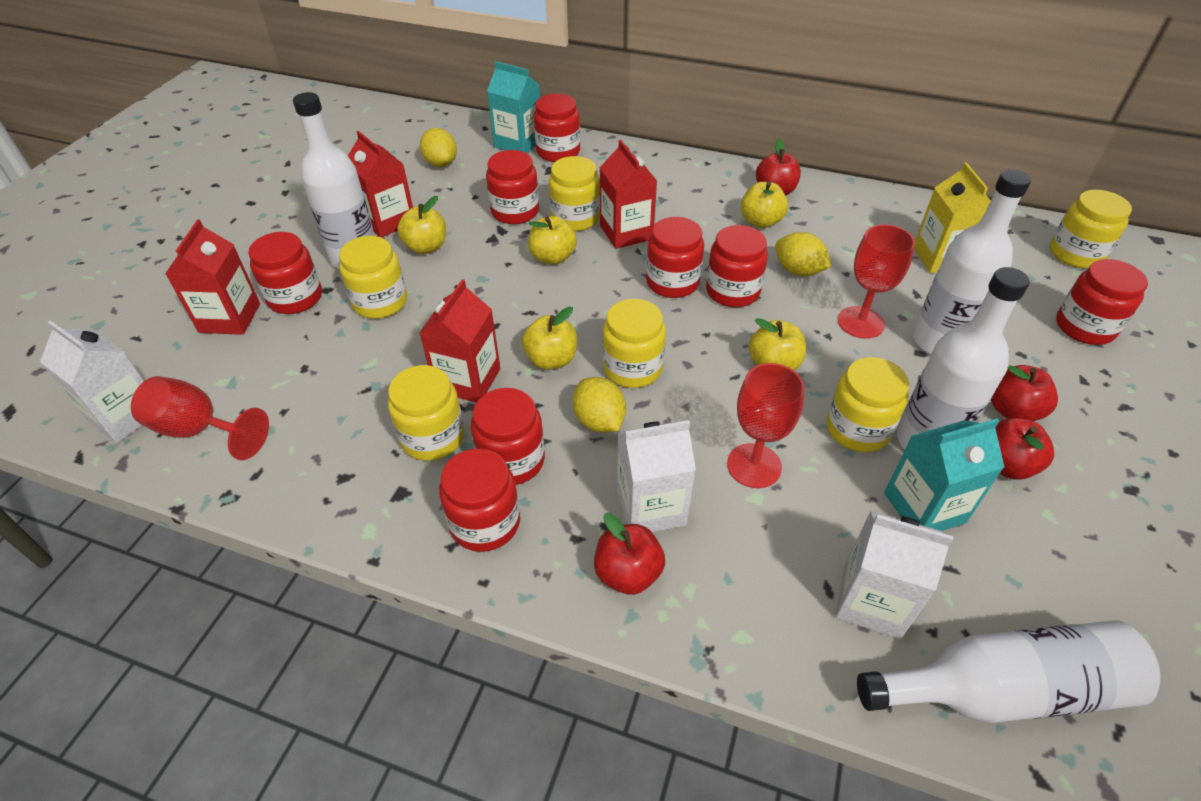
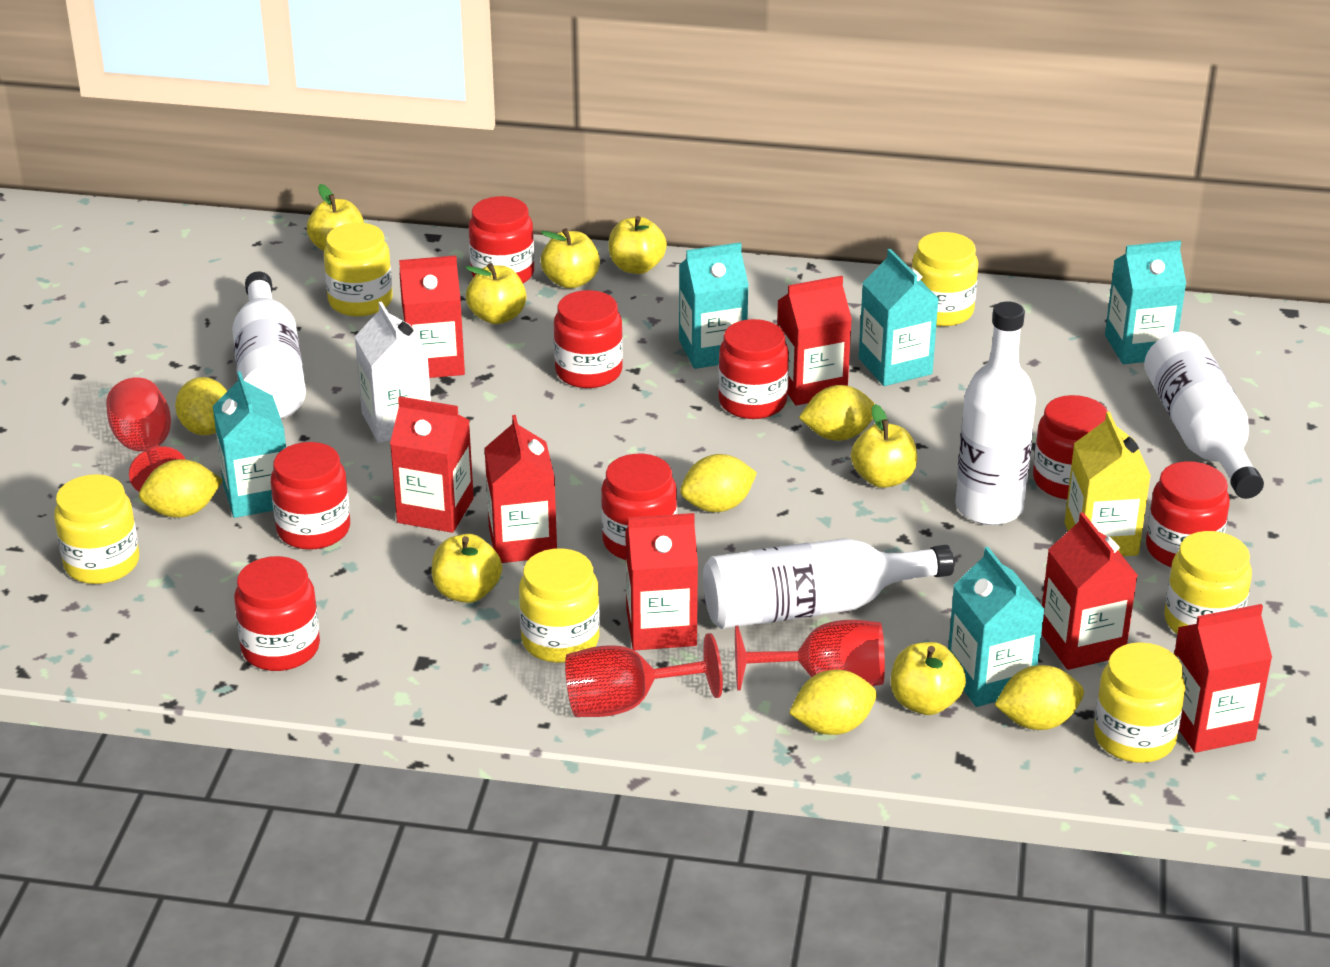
red apple: [594,513,665,595] [756,139,801,196] [991,365,1058,421] [996,418,1054,480] = 4 -> none = 0
red carton: [165,220,260,335] [348,131,413,238] [420,279,500,403] [600,140,657,249] = 4 -> [390,396,474,533] [399,255,465,378] [485,415,557,563] [625,513,698,651] [777,276,852,405] [1041,512,1138,670] [1174,604,1272,753] = 7
turquoise carton: [487,61,540,153] [884,418,1005,531] = 2 -> [213,371,286,518] [679,242,749,369] [859,249,939,386] [948,547,1045,707] [1105,240,1186,364] = 5
white carton: [40,321,144,443] [617,420,696,532] [835,510,953,639] = 3 -> [355,301,431,443] = 1
yellow apple: [397,196,446,254] [522,307,577,370] [528,216,577,265] [741,182,788,228] [749,318,806,370] = 5 -> [307,184,364,251] [432,534,502,603] [466,263,527,324] [541,228,600,289] [609,216,667,274] [851,404,917,488] [891,642,966,715] = 7
yellow lemon: [420,128,457,167] [573,377,626,433] [775,232,832,276] = 3 -> [139,459,223,518] [175,377,227,435] [680,454,757,512] [789,670,877,735] [799,385,875,441] [994,665,1084,730] = 6

